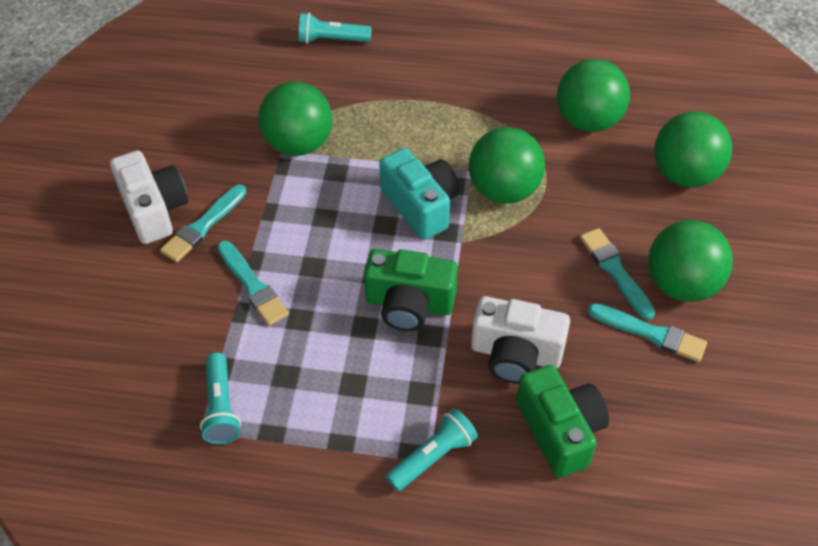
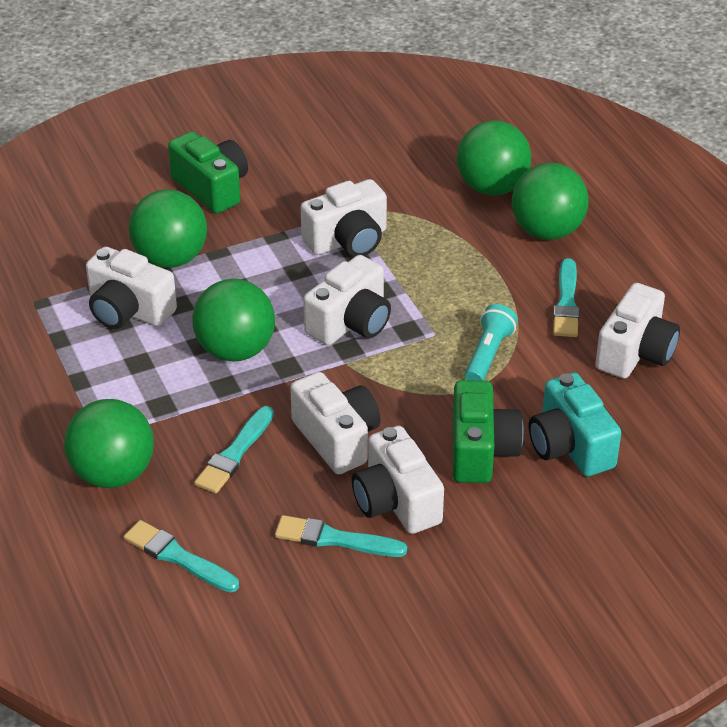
turquoise flashlight: [200,352,241,444] [299,13,372,44] [386,408,478,491] = 3 -> [465,304,518,381] = 1
white camera: [110,151,188,244] [471,296,570,384] = 2 -> [86,247,177,329] [290,372,381,474] [301,179,387,257] [303,255,391,345] [352,426,444,534] [595,283,680,379] = 6

